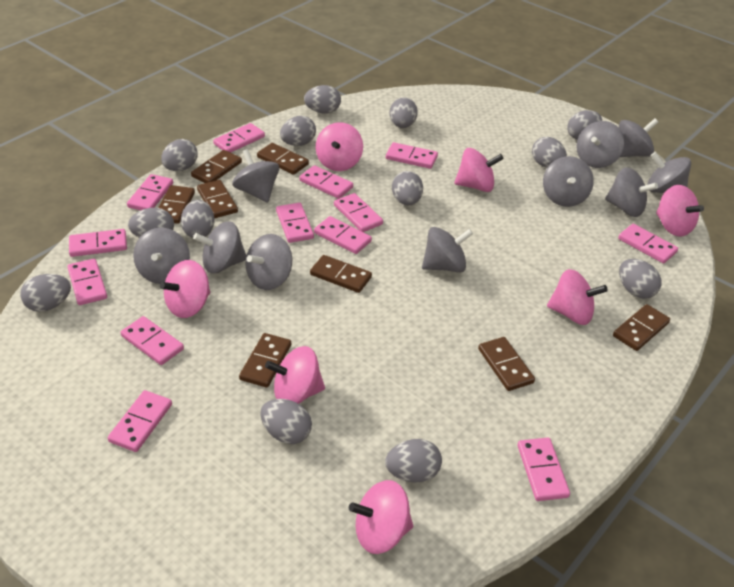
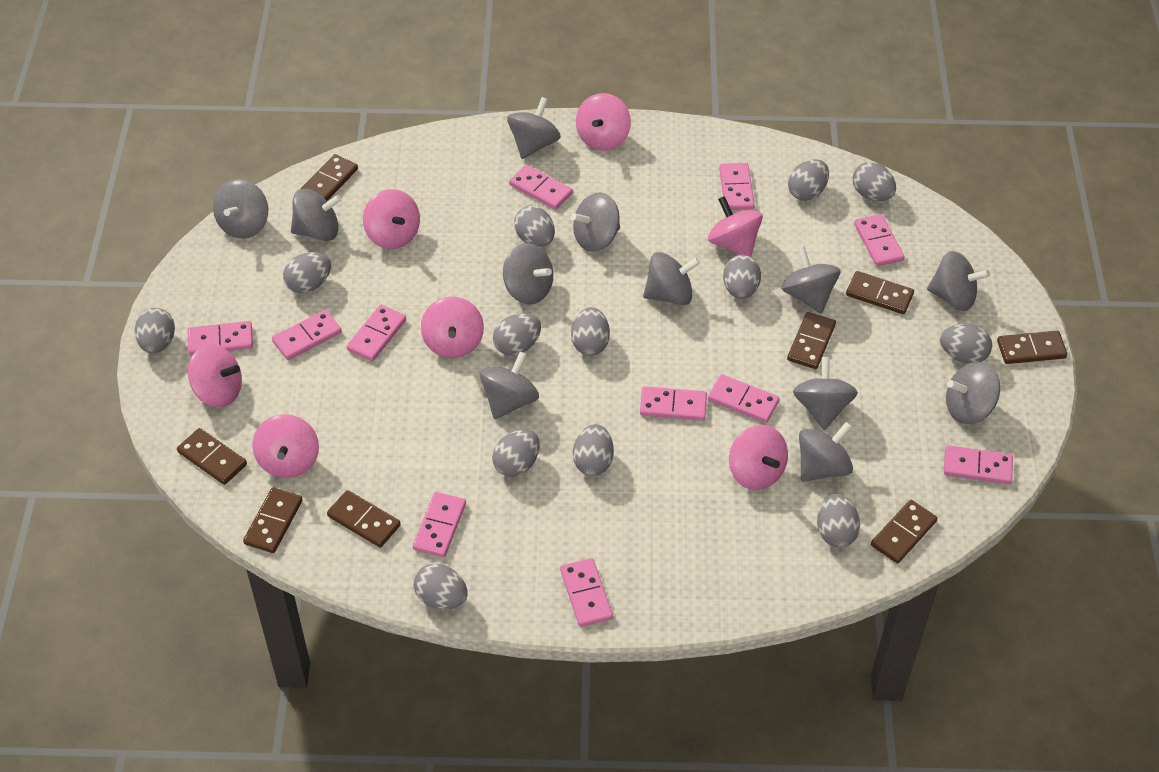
grey spinning top: [133,228,190,284] [193,221,247,273] [232,149,279,203] [246,234,292,290] [422,227,473,272] [543,156,594,207] [576,121,624,168] [605,167,658,217] [619,118,658,157] [647,152,691,193] = 10 -> [213,179,268,239] [291,189,342,241] [480,352,539,419] [503,243,553,305] [507,97,561,159] [571,192,620,252] [643,252,700,305] [781,246,841,314] [793,357,858,430] [799,422,853,482] [927,251,990,311] [946,362,1000,424] = 12
pink domino: [67,259,107,305] [69,229,127,257] [108,390,172,452] [121,316,184,365] [127,174,173,210] [213,123,265,153] [276,203,314,243] [299,165,353,199] [314,216,372,254] [334,193,383,232] [386,142,438,169] [518,438,570,501] [618,224,678,264] = 13 -> [188,321,253,355] [272,310,342,360] [347,305,406,361] [413,492,466,557] [509,164,573,210] [560,558,613,627] [640,386,707,421] [708,374,780,423] [719,163,755,210] [854,214,904,266] [944,445,1013,484] = 11

